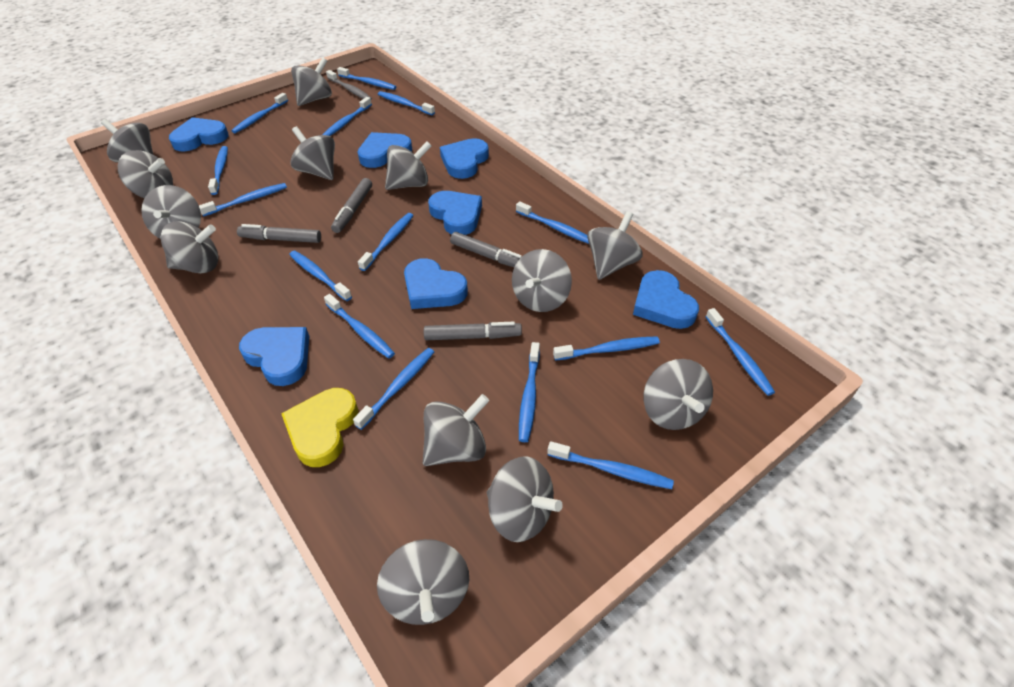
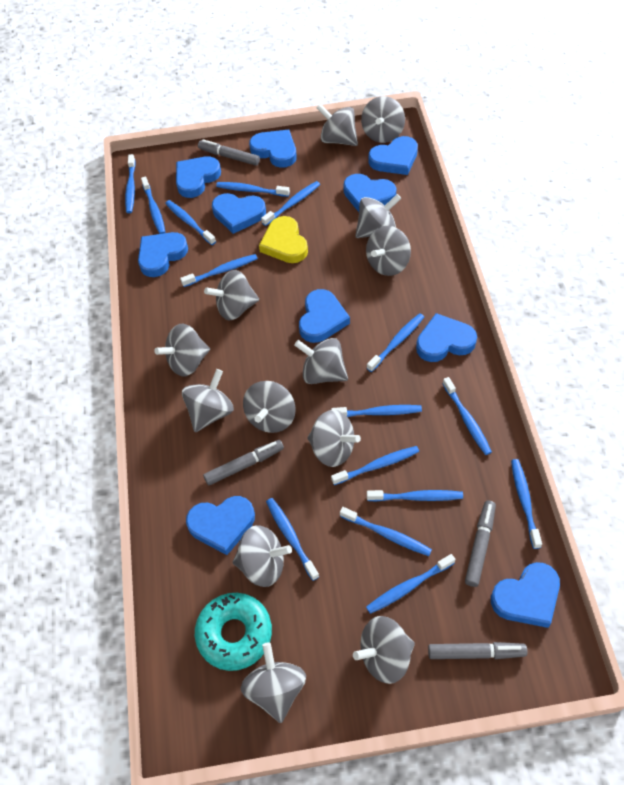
blue heart: [169,117,229,151] [239,327,309,386] [358,132,412,168] [404,258,468,309] [428,191,482,235] [440,138,489,179] [633,270,699,329] = 7 -> [138,232,188,277] [176,156,221,198] [186,496,255,555] [212,193,266,234] [249,130,297,168] [299,289,350,343] [344,174,396,212] [369,136,418,175] [416,313,477,362] [491,562,560,628] = 10
grey toothbrush: [326,70,372,100] = 1 -> none = 0
turquoise donut: none = 0 -> [195,593,272,671] = 1

